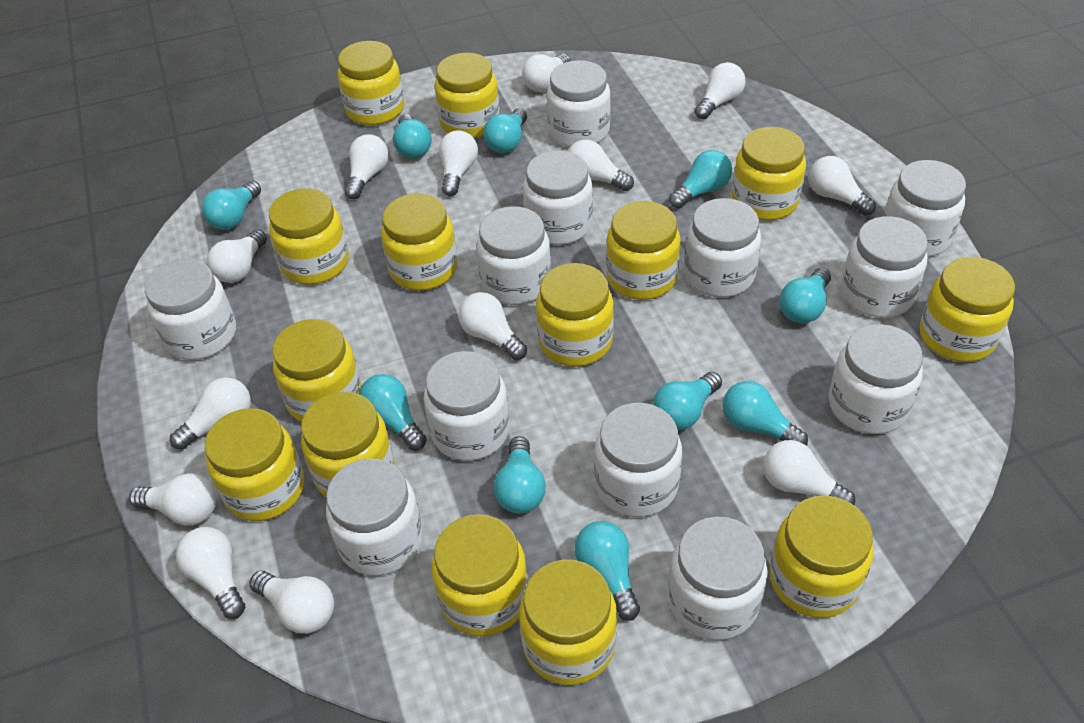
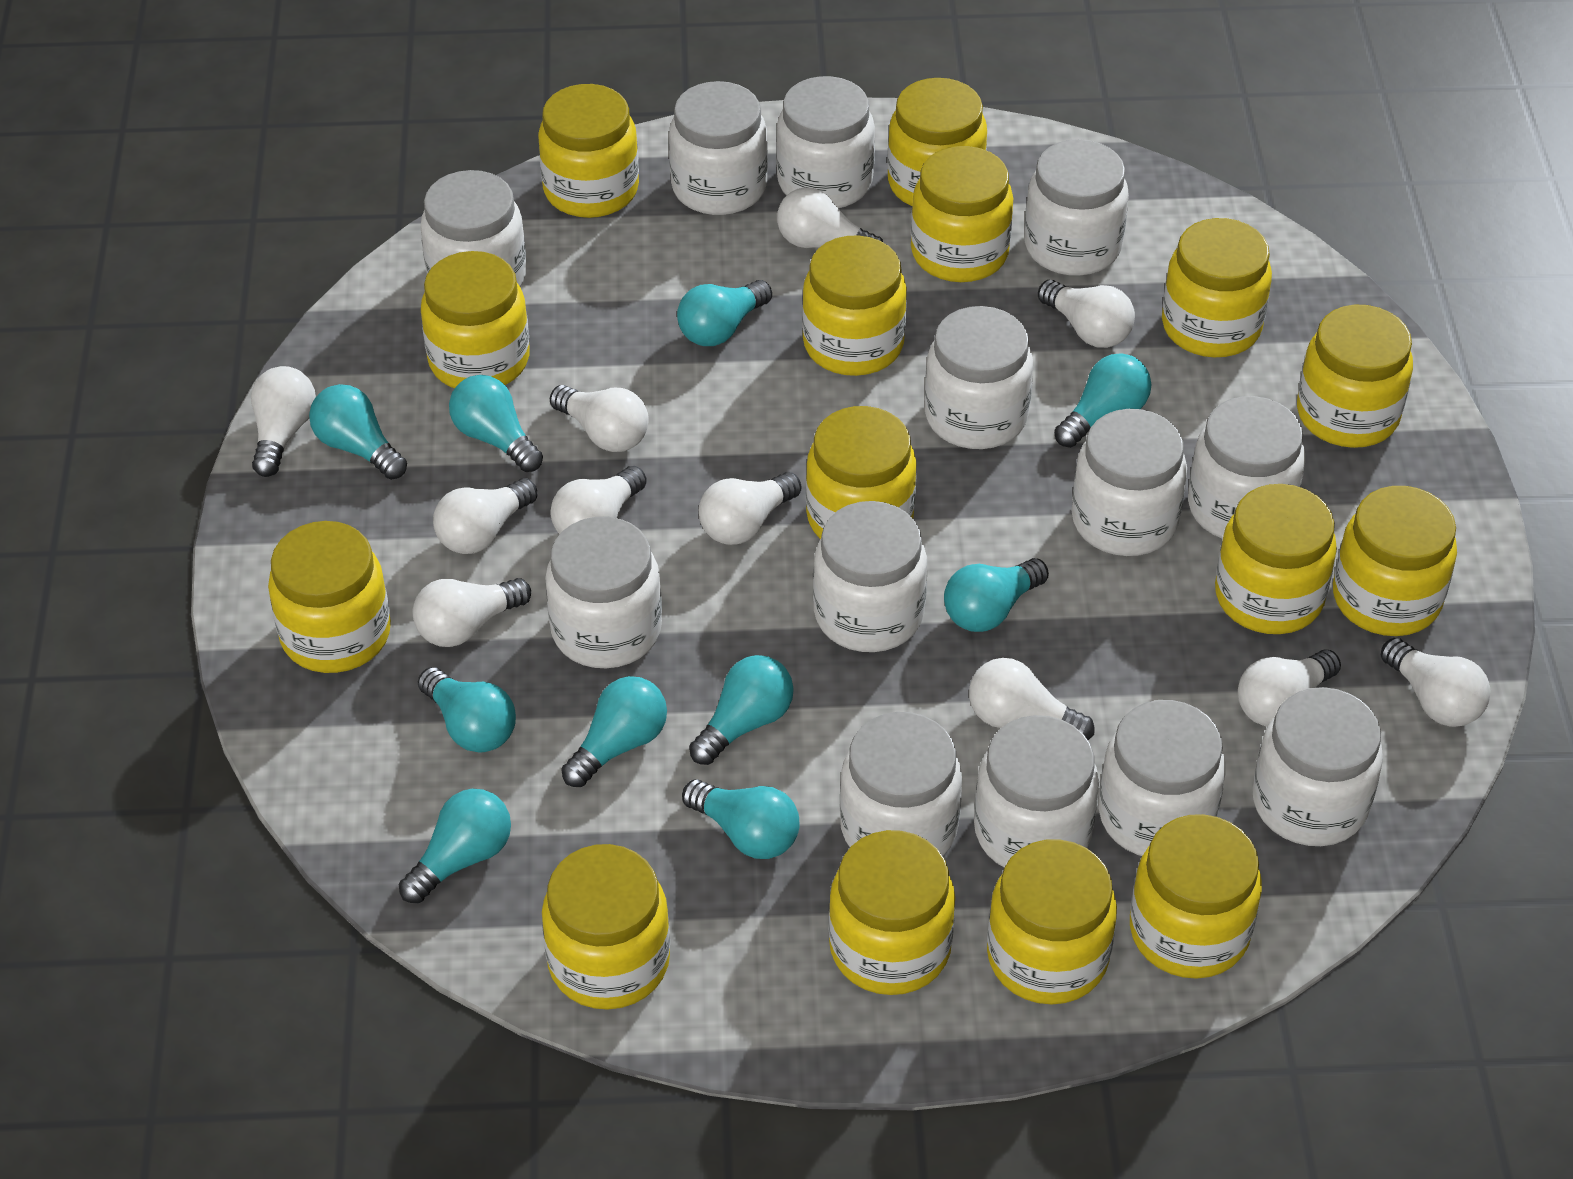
white jar: [145,259,236,360] [326,459,423,576] [424,351,510,461] [476,206,551,305] [523,151,593,245] [547,60,611,147] [594,403,682,517] [668,517,768,640] [684,198,761,297] [829,324,923,434] [841,216,928,318] [884,160,966,257] = 12 -> [421,170,527,287] [545,517,662,668] [669,81,768,215] [776,76,875,208] [813,501,927,652] [840,712,962,856] [925,306,1033,449] [974,715,1099,867] [1024,139,1129,276] [1072,409,1187,556] [1099,700,1226,856] [1188,396,1305,539] [1252,687,1383,846] = 13
white light bulb: [129,473,217,525] [170,377,251,450] [176,527,245,619] [207,229,267,283] [249,571,334,634] [345,134,389,199] [439,131,478,196] [458,292,527,360] [522,53,571,92] [568,139,634,191] [695,62,746,119] [763,440,856,506] [808,156,876,216] = 13 -> [251,366,316,477] [412,578,531,647] [433,478,537,554] [550,385,649,452] [551,466,647,534] [699,472,801,545] [777,187,883,248] [969,658,1095,740] [1038,280,1135,348] [1238,650,1341,727] [1381,638,1491,727] = 11
yellow jar: [205,408,304,521] [269,188,349,285] [272,319,361,422] [301,392,394,497] [338,41,404,125] [381,193,457,291] [431,514,528,636] [435,53,500,138] [519,560,617,685] [536,263,614,367] [606,201,681,300] [732,127,806,221] [769,495,873,618] [920,257,1015,362] = 14 -> [268,521,391,673] [421,251,530,388] [538,84,639,218] [542,844,670,1010] [802,235,907,376] [806,406,917,539] [829,830,955,995] [887,78,987,206] [911,146,1013,282] [987,839,1117,1005] [1130,814,1262,979] [1162,218,1272,357] [1215,484,1337,634] [1297,305,1413,448] [1333,486,1457,636] = 15

